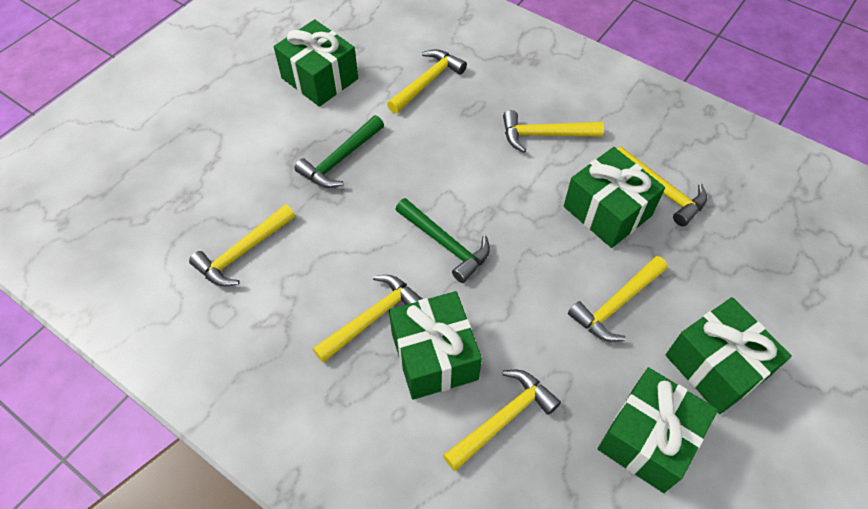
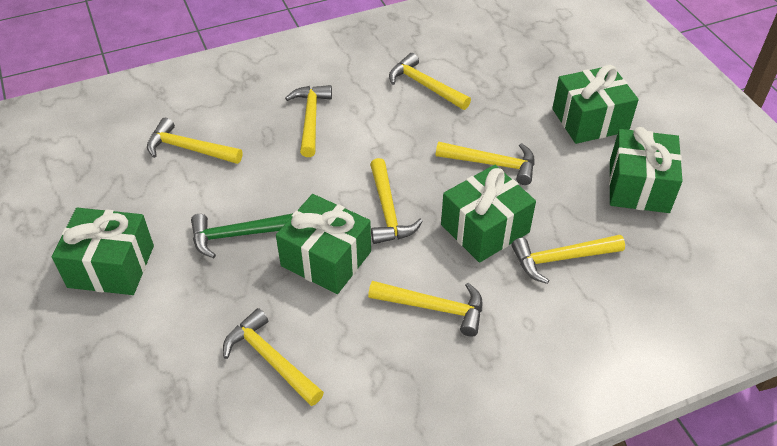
green hammer: [294,115,384,188] [395,198,490,283] = 2 -> [191,213,293,258] = 1
yellow hammer: [189,204,295,286] [313,275,422,363] [387,49,467,114] [443,370,561,471] [503,110,604,152] [568,256,668,342] [617,147,707,227] = 7 -> [147,118,242,164] [223,308,324,406] [285,85,332,157] [368,281,482,337] [370,158,423,244] [389,53,471,110] [436,142,535,185] [511,235,625,284] = 8

